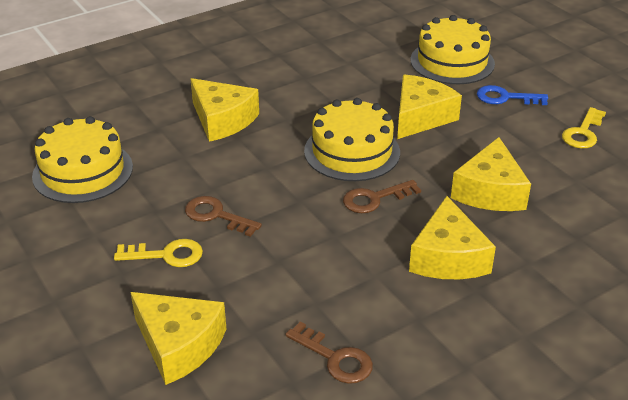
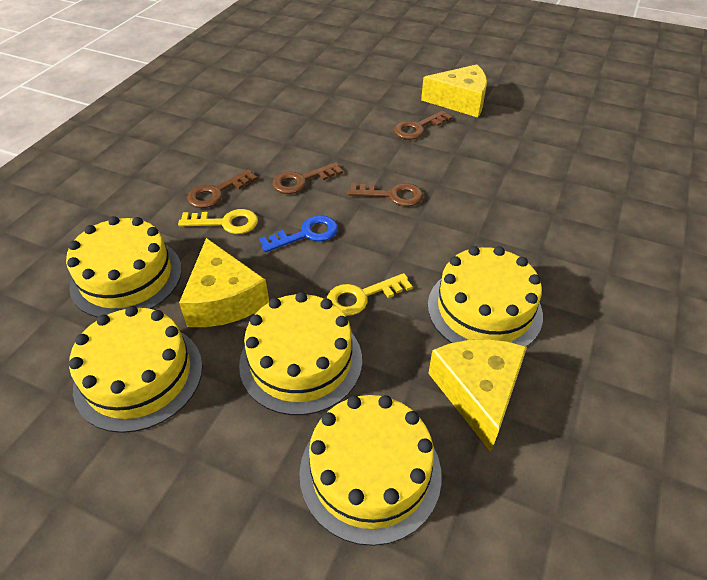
brown key: [185,196,262,237] [285,322,373,384] [343,180,421,213] = 3 -> [187,169,257,208] [273,162,343,194] [348,183,423,206] [394,110,452,139] = 4
yellow cake: [32,116,133,203] [304,98,400,181] [410,15,495,84] = 3 -> [66,216,182,318] [69,306,203,433] [239,292,362,415] [299,395,442,546] [428,246,543,347] = 5
yellow cheese: [130,292,226,385] [190,78,259,142] [397,74,462,139] [409,196,496,279] [451,137,531,211] = 5 -> [179,238,269,327] [421,64,487,117] [428,339,527,452] = 3

